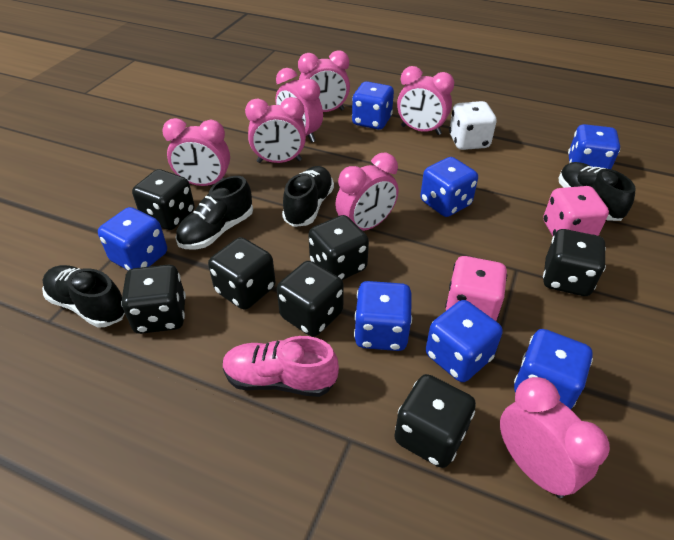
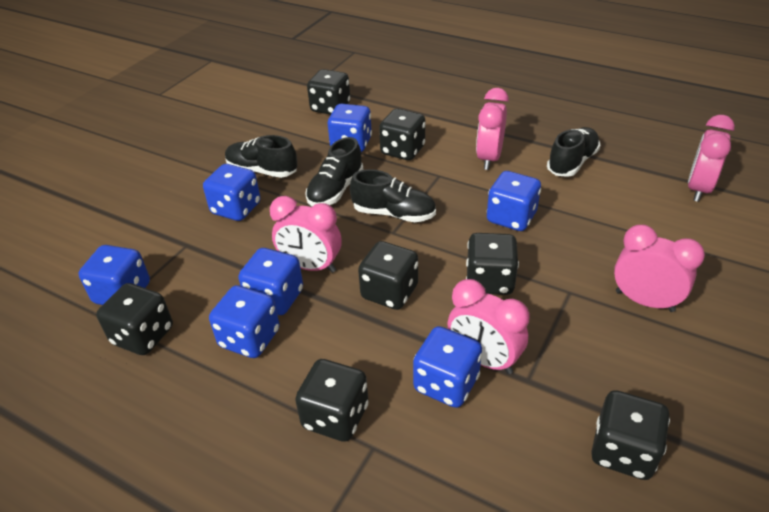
pink clock: [162,118,230,186] [245,97,306,163] [276,68,323,143] [298,50,350,112] [335,153,398,231] [397,66,454,135] [500,377,610,498] = 7 -> [270,196,341,273] [447,279,529,374] [476,88,509,170] [614,225,705,312] [688,115,735,202] = 5
pink dice: [445,256,507,321] [543,186,609,236] = 2 -> none = 0
pink shoe: [223,336,339,397] = 1 -> none = 0
white dice: [449,101,497,150] = 1 -> none = 0

